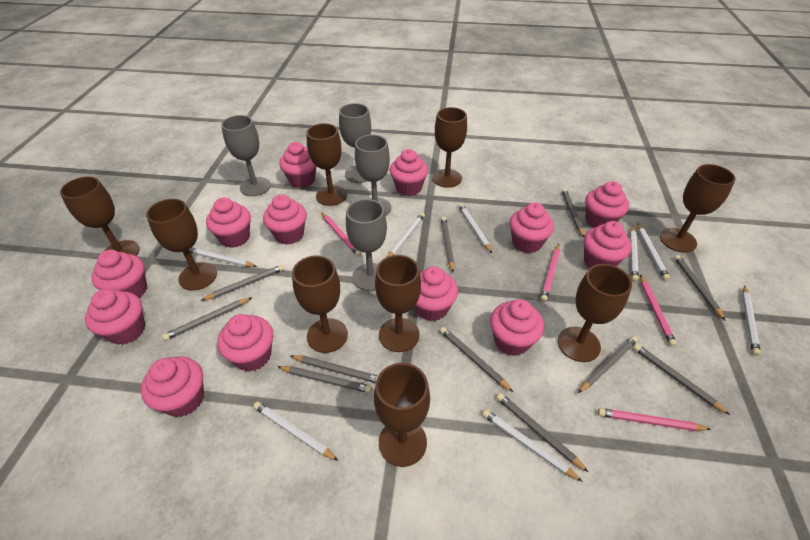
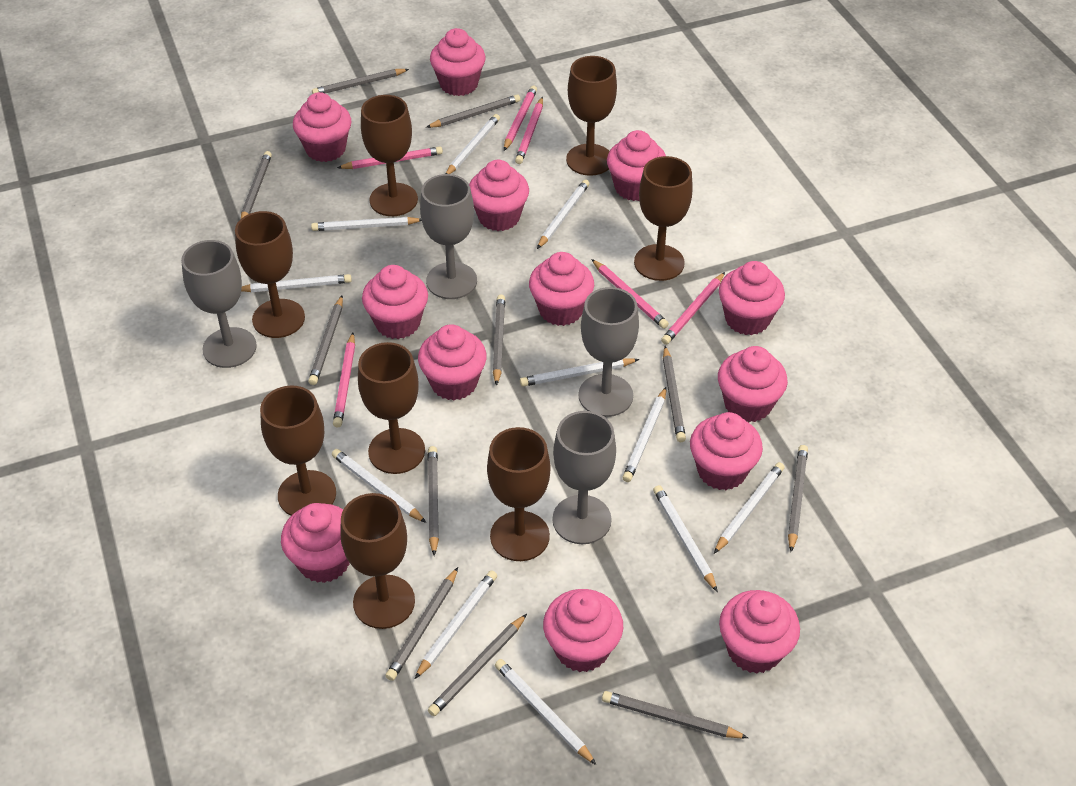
brown goblet: [60,177,140,256] [146,199,217,291] [292,255,348,353] [306,123,347,206] [374,363,430,467] [375,255,421,352] [432,107,467,188] [558,264,632,362] [660,164,735,253] = 9 -> [235,211,305,338] [260,386,336,516] [340,493,415,629] [358,342,425,474] [361,95,418,216] [487,427,550,561] [566,56,617,176] [634,156,693,281] = 8
pink pencil: [321,212,362,257] [541,244,560,302] [598,408,711,431] [640,275,677,347] = 4 -> [333,333,355,427] [337,147,443,169] [504,86,537,151] [515,97,543,164] [592,259,669,329] [661,272,725,345] = 6
white pencil: [189,247,257,267] [253,402,338,461] [387,213,425,257] [458,203,492,253] [482,409,583,482] [630,226,639,281] [637,223,670,280] [742,285,761,356] = 8 -> [241,274,352,292] [311,217,422,231] [332,449,427,523] [415,570,497,679] [446,114,500,174] [495,659,596,765] [520,358,639,387] [537,179,590,249] [622,387,666,482] [653,485,718,592] [714,462,785,554] = 11

